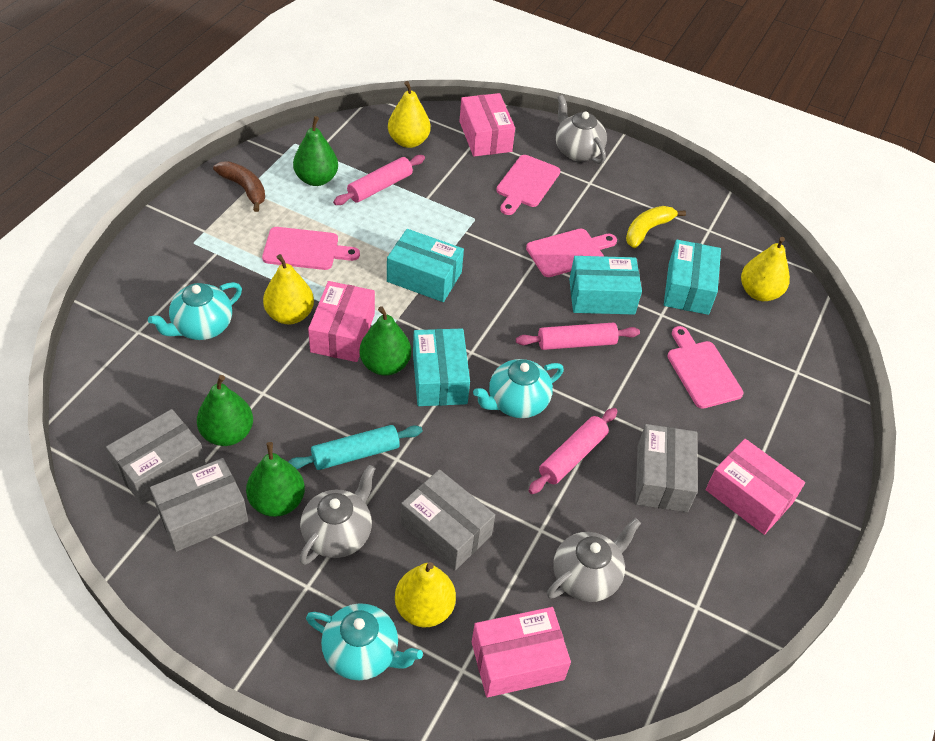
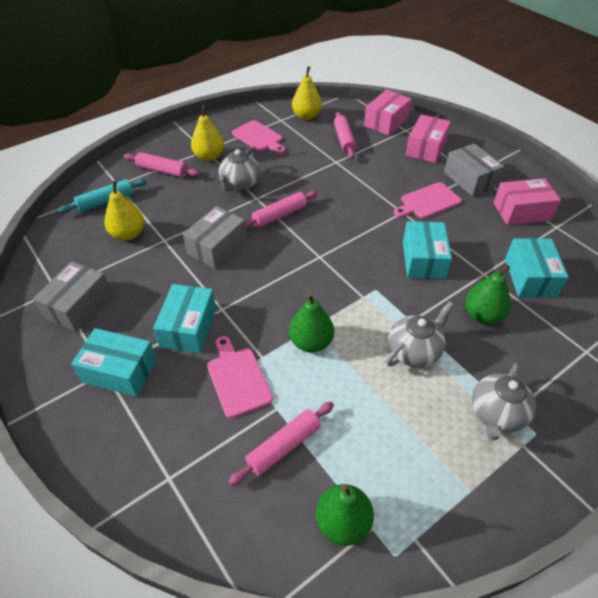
brown banana: [213,161,265,212] = 1 -> none = 0
green pear: [197,375,253,446] [246,442,305,517] [293,116,338,186] [359,306,411,376] = 4 -> [289,293,334,353] [316,484,374,546] [465,265,511,324] = 3
grey box: [106,409,206,505] [150,458,248,552] [401,469,495,570] [635,424,698,512] = 4 -> [33,261,112,332] [183,206,247,269] [444,143,505,196] = 3
pink box: [308,281,375,362] [459,93,515,156] [472,607,571,697] [706,439,805,535] = 4 -> [364,90,412,135] [406,115,451,163] [493,178,561,225] = 3
pink cutting board: [262,227,360,270] [496,155,560,215] [526,229,617,277] [667,326,744,409] = 4 -> [207,336,273,418] [232,120,285,154] [394,182,462,219] = 3
pink rolling pin: [333,155,425,205] [516,322,640,350] [529,408,617,494] = 3 -> [124,152,200,178] [229,402,334,486] [245,191,318,229] [334,112,356,159] = 4
turquoise teapot: [148,282,242,340] [306,603,423,681] [473,359,564,418] = 3 -> none = 0
yellow banana: [626,206,686,248] = 1 -> none = 0
yellow pear: [263,254,314,324] [388,81,431,148] [395,562,456,627] [741,237,790,301] = 4 -> [105,181,144,241] [191,105,224,161] [292,66,322,120] = 3

